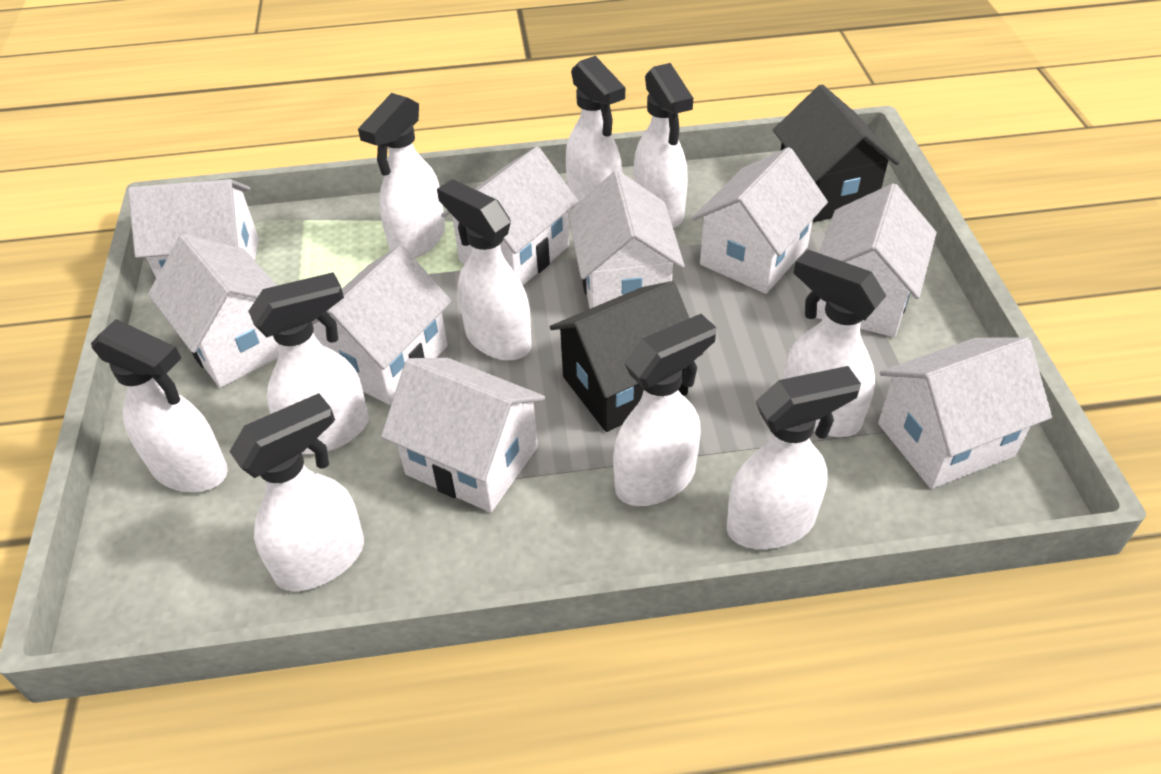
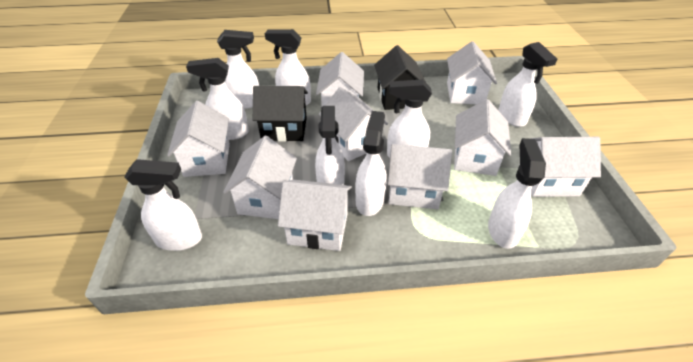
white spray bottle: [91,319,228,492] [229,393,364,591] [248,272,369,454] [358,93,445,258] [437,179,532,361] [566,56,625,205] [613,314,717,506] [634,63,693,228] [727,366,861,549] [784,249,886,437] = 10 -> [125,159,202,251] [186,58,249,140] [217,30,259,109] [265,29,311,105] [315,106,345,185] [355,111,387,216] [387,79,432,158] [488,138,546,249] [498,42,557,127] = 9

